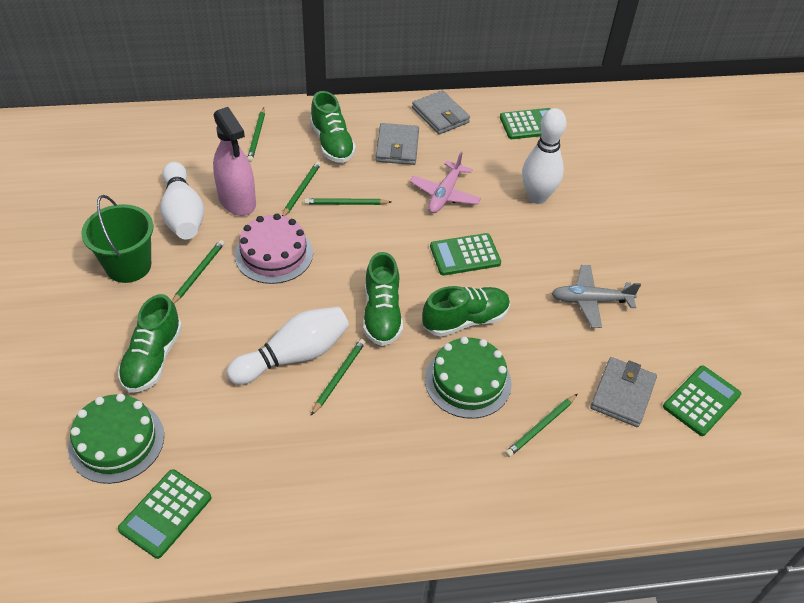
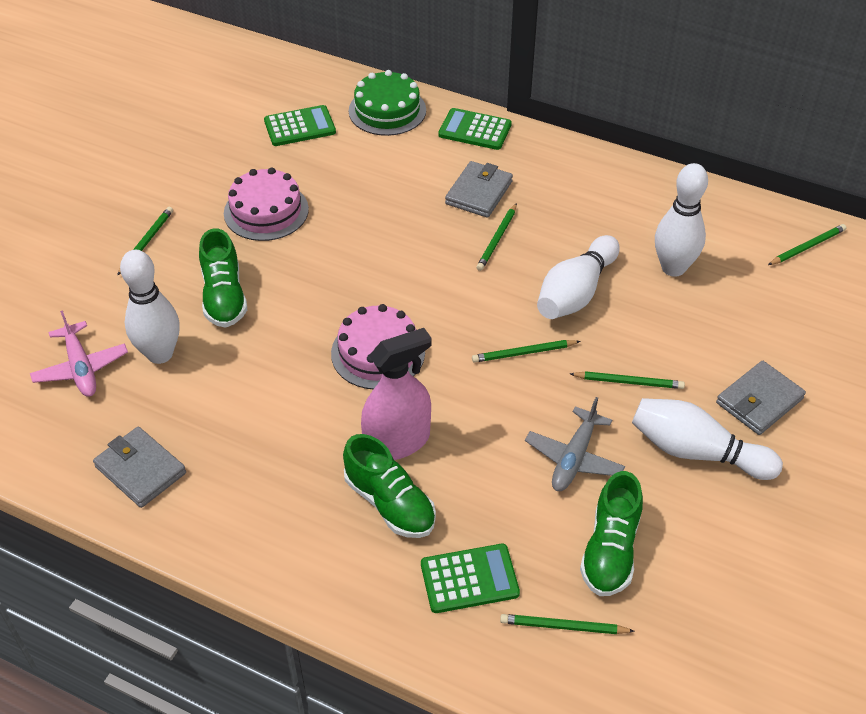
green bucket: [81,195,154,283] = 1 -> none = 0
green cake: [68,394,164,484] [425,337,512,419] = 2 -> [349,70,426,136] = 1
green calculator: [118,469,211,559] [430,233,501,276] [500,108,551,139] [663,365,741,436] = 4 -> [264,105,336,146] [421,544,520,613] [438,108,512,150] = 3
green shoe: [118,294,182,393] [310,91,356,163] [363,252,403,346] [422,286,510,337] = 4 -> [199,228,247,328] [343,434,436,538] [580,471,643,596] = 3
pink cake: [235,214,313,284] = 1 -> [224,167,309,241] [331,304,425,389] = 2
white bowling pin: [160,162,204,239] [227,307,349,385] [522,108,567,204] = 3 -> [120,250,180,364] [537,235,620,319] [632,398,783,480] [655,163,708,277] = 4

